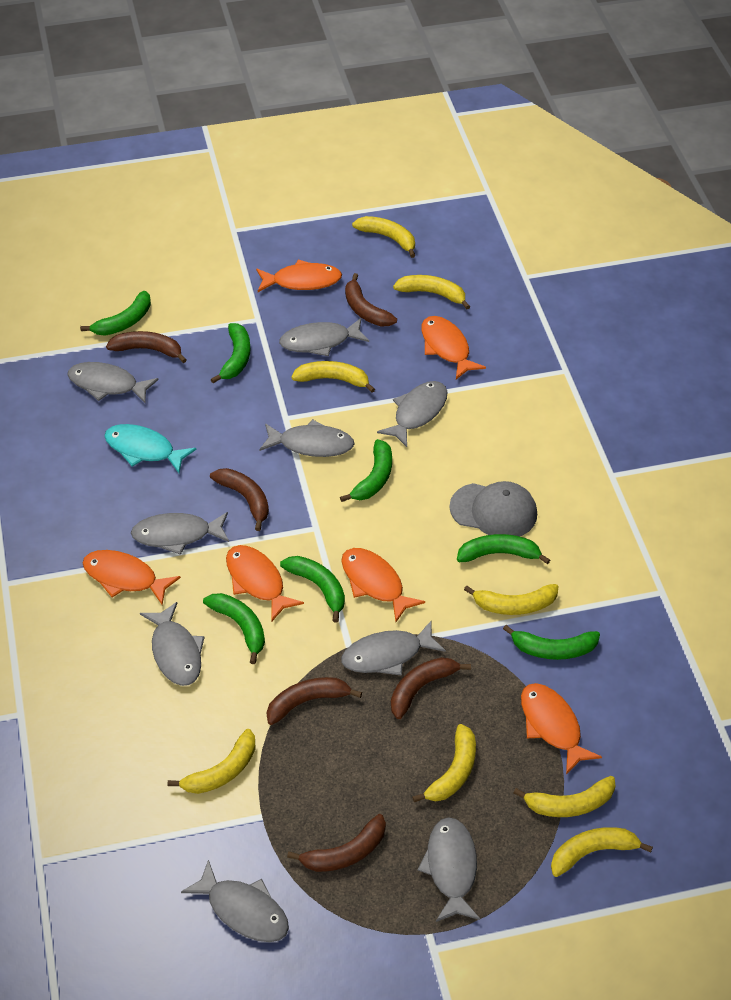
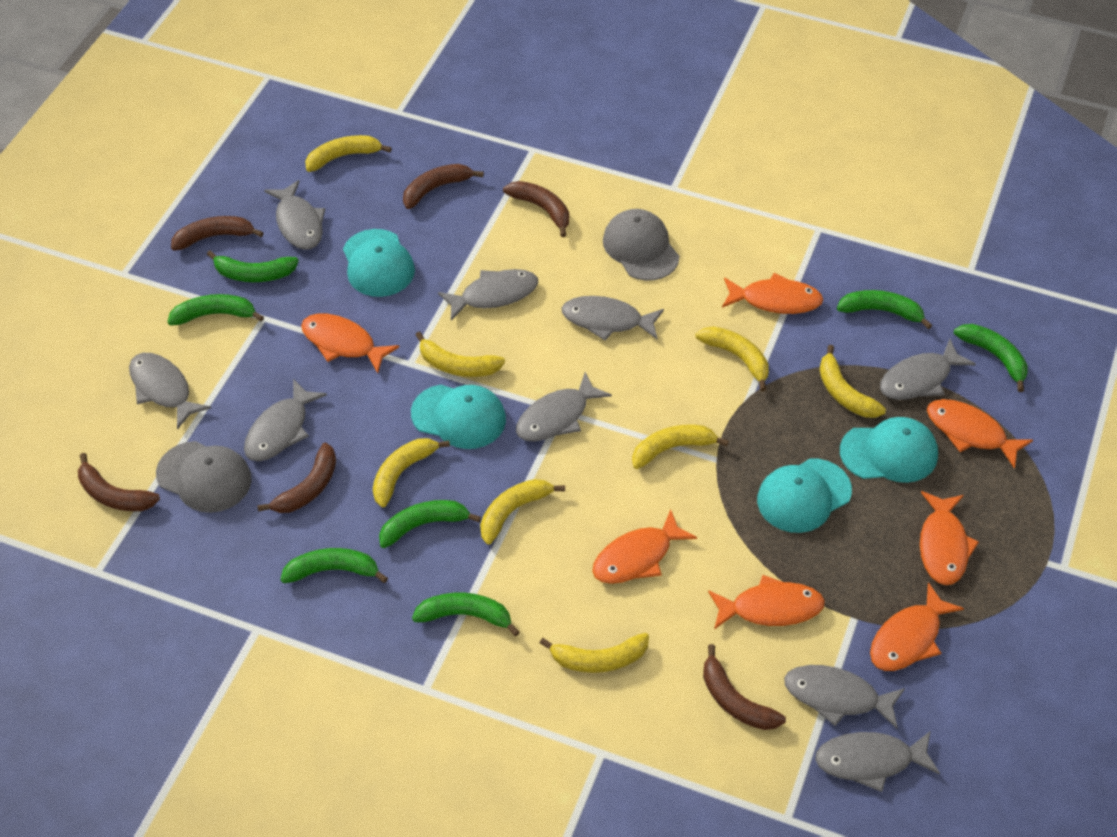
grey cap: [449,481,537,536] = 1 -> [156,441,252,513] [603,209,680,281] = 2
orange fish: [83,550,181,605] [226,545,304,621] [256,260,342,292] [341,548,425,622] [421,316,486,379] [521,683,602,775] = 6 -> [301,313,399,373] [592,509,697,584] [708,575,825,630] [722,273,823,314] [870,582,964,671] [920,491,979,585] [927,399,1033,469] = 7
turquoise cap: none = 0 -> [343,229,415,297] [411,385,506,449] [757,458,852,533] [840,417,938,483] = 4
turquoise fish: [104,424,197,473] = 1 -> none = 0

